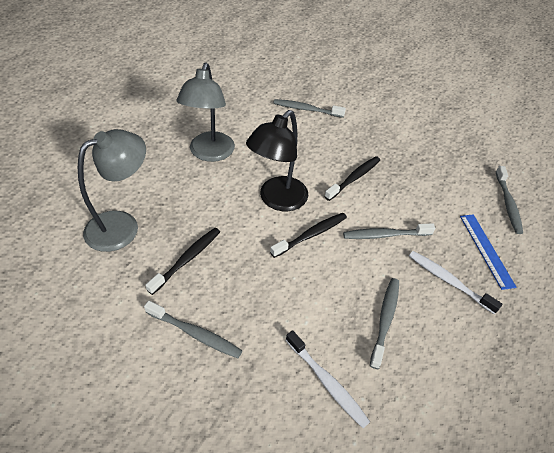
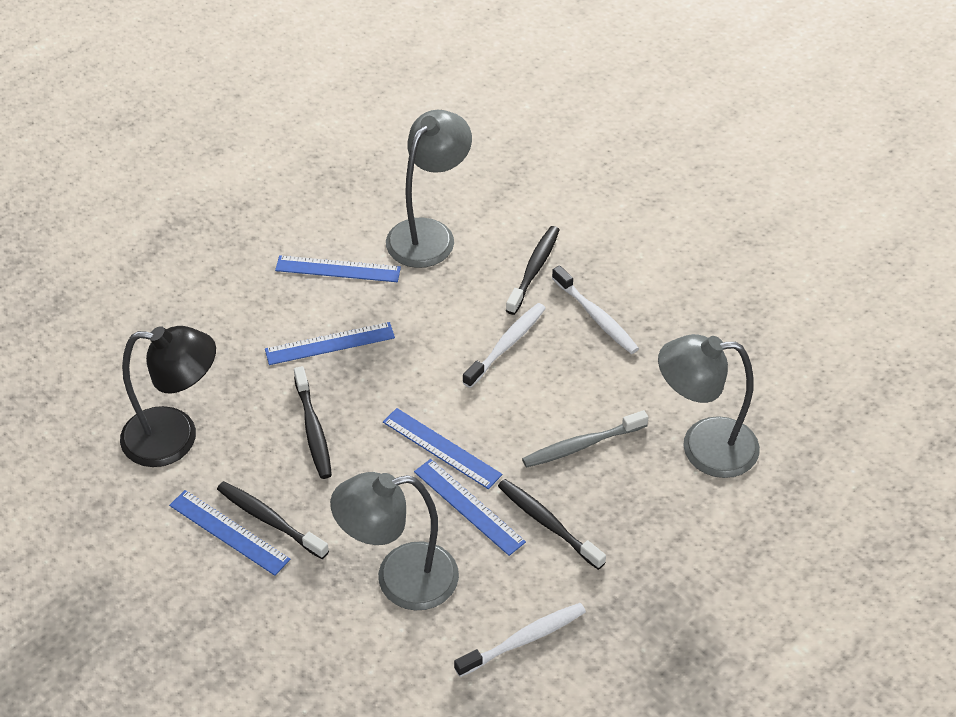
black toothbrush: [145,228,220,295] [270,213,347,258] [324,156,380,201] = 3 -> [217,481,329,559] [294,366,332,479] [498,479,606,570] [506,226,559,315] = 4
blue ruler: [460,214,517,290] = 1 -> [169,490,290,576] [265,322,395,365] [275,255,401,282] [383,408,502,489] [414,459,526,556] = 5
grey lamp: [78,129,146,252] [177,62,235,162] = 2 -> [330,472,459,611] [386,110,472,268] [658,334,760,478] = 3
grey toothbrush: [144,301,242,358] [273,99,346,118] [343,223,435,239] [370,278,399,369] [496,166,523,234] = 5 -> [522,410,649,468] = 1
white toothbrush: [286,330,370,428] [409,251,502,314] = 2 -> [454,603,586,677] [463,303,546,388] [552,266,639,354] = 3

